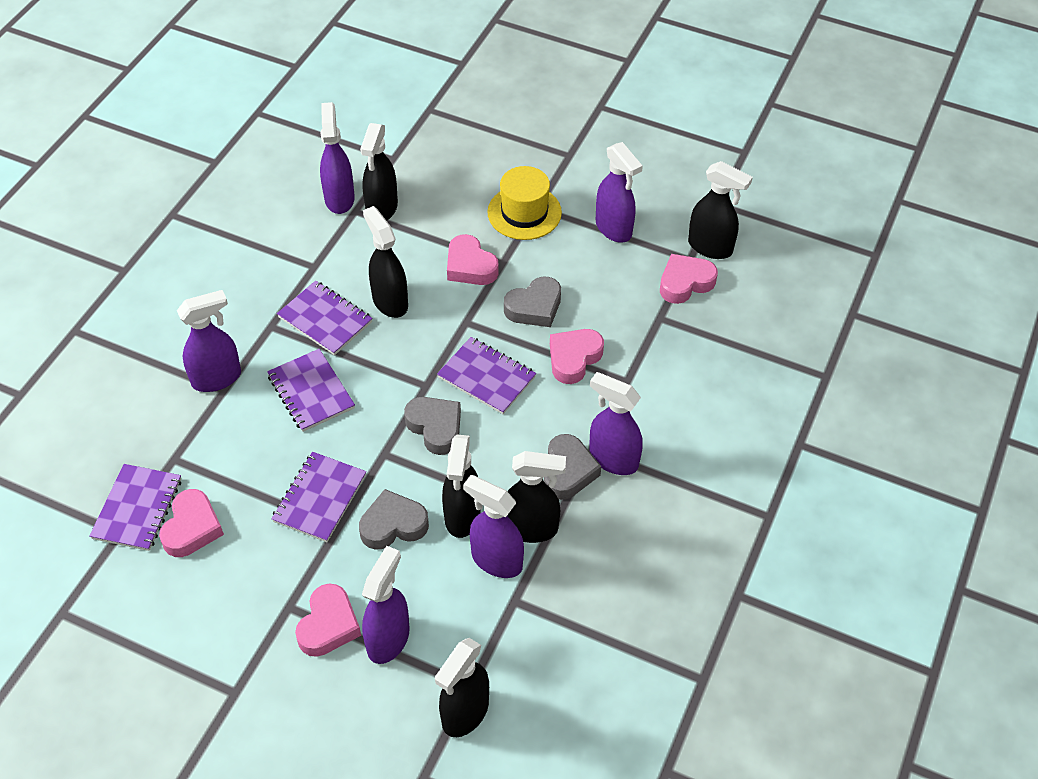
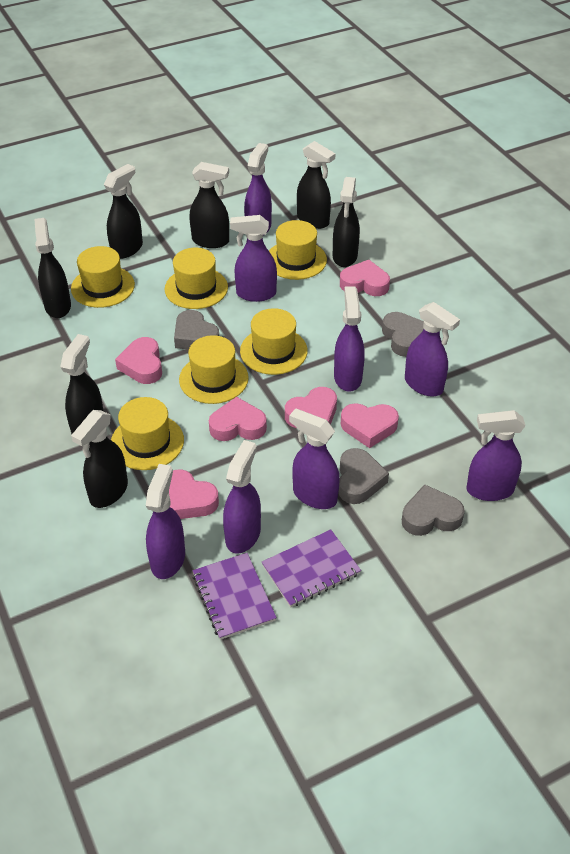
black spray bottle: [360,123,398,221] [363,206,408,318] [435,638,489,737] [442,434,481,538] [507,451,566,543] [688,161,753,259] = 6 -> [34,218,71,318] [60,334,103,434] [71,410,128,508] [104,164,143,259] [189,162,229,248] [297,141,335,229] [333,177,360,267] = 7
pink heart: [159,489,224,557] [295,584,361,657] [447,234,499,285] [550,329,604,384] [660,254,718,304] = 5 -> [115,337,162,384] [169,469,219,519] [209,397,267,441] [285,387,337,428] [340,260,390,296] [341,403,399,448] = 6
purple notebook: [89,464,181,551] [267,349,355,432] [271,452,366,542] [277,281,373,355] [437,337,536,414] = 5 -> [192,553,277,640] [262,529,361,608] = 2
purple spray bottle: [177,290,241,392] [320,102,355,214] [362,546,410,664] [463,475,524,578] [589,372,643,475] [596,142,643,243] = 6 -> [146,464,185,579] [223,440,261,554] [230,215,277,302] [244,143,272,236] [289,408,340,509] [334,286,365,392] [405,302,460,396] [467,410,525,501] = 8
yellow hat: [487,166,562,240] = 1 -> [71,246,135,308] [111,397,184,470] [164,248,228,309] [179,335,249,404] [240,308,308,375] [269,220,327,280] = 6

